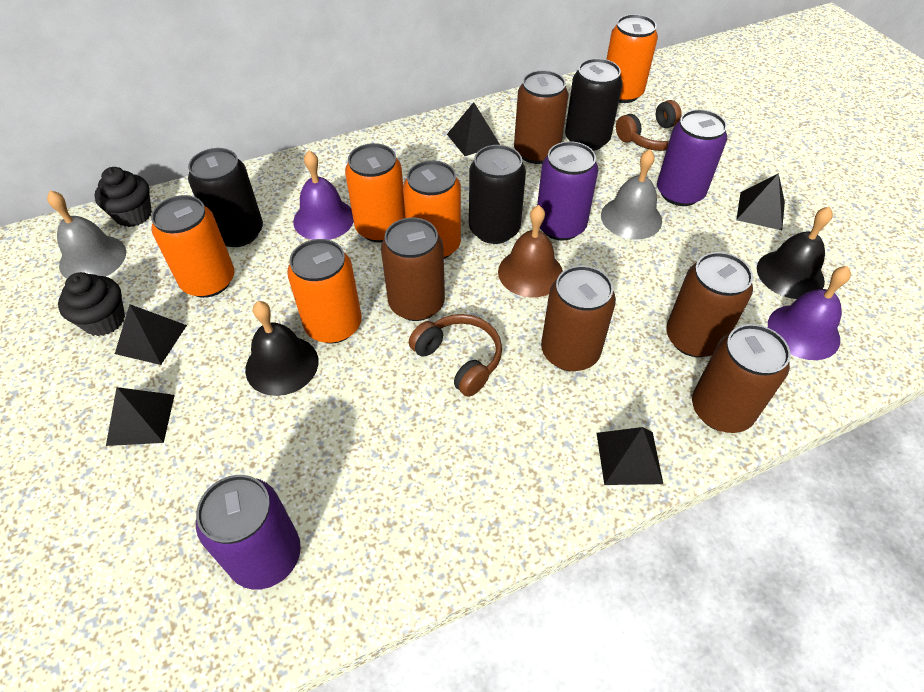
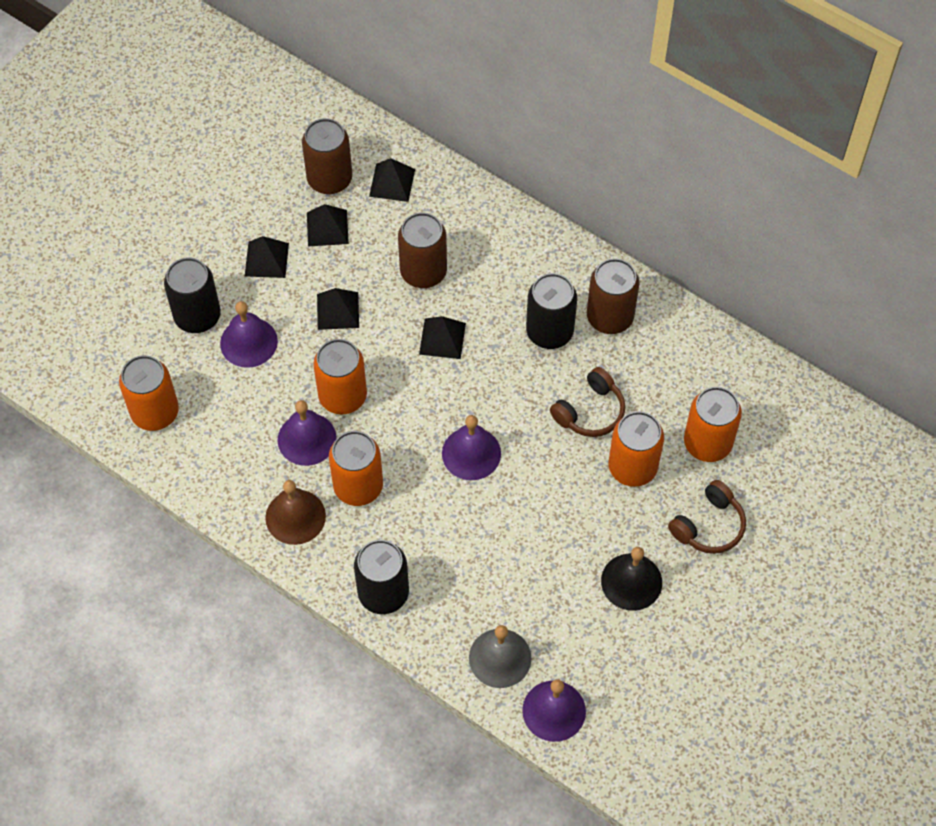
black bell: [245,301,318,396] [757,207,833,299] = 2 -> [601,547,662,611] = 1
black cupcake: [58,272,125,336] [94,167,152,227] = 2 -> none = 0
brown can: [381,218,445,321] [514,70,568,164] [541,266,616,371] [666,252,753,357] [692,324,790,433] = 5 -> [302,118,352,194] [398,213,447,288] [587,258,639,334] = 3
grey bell: [47,190,126,279] [601,149,662,240] = 2 -> [469,625,532,688] = 1
purple bell: [293,151,354,240] [768,266,851,360] = 2 -> [220,301,278,368] [277,400,337,466] [442,415,501,480] [522,679,586,742] = 4
purple can: [196,475,301,590] [537,141,598,240] [657,109,727,206] = 3 -> none = 0

